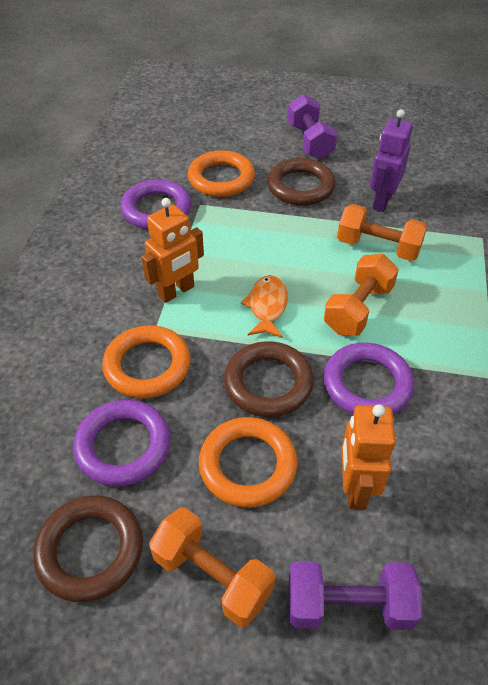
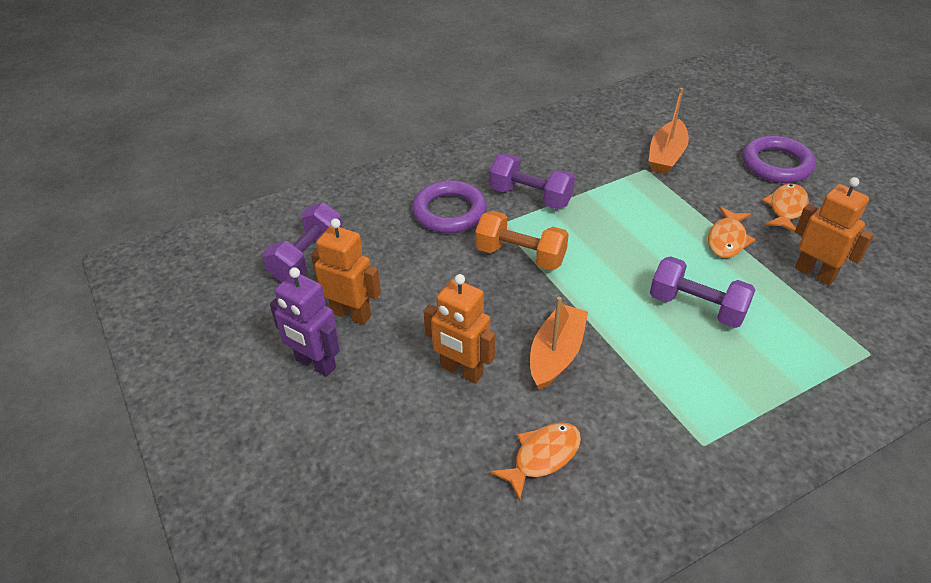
brown ring: [33,495,143,602] [224,341,314,417] [267,158,336,205] = 3 -> none = 0
orange boat: none = 0 -> [530,297,588,390] [648,88,689,174] = 2
orange dumbbell: [149,508,275,627] [324,254,399,336] [337,204,427,261] = 3 -> [475,210,569,271] = 1
orange fish: [241,275,288,338] = 1 -> [490,422,581,501] [708,206,756,258] [762,183,809,233] = 3
orange ring: [102,325,191,399] [188,150,255,197] [199,417,298,507] = 3 -> none = 0
orange robot: [142,198,204,303] [342,404,396,510] = 2 -> [311,218,381,325] [423,274,495,384] [795,177,874,286] = 3
purple dumbbell: [287,94,337,159] [289,561,422,630] = 2 -> [263,203,342,282] [489,154,575,209] [650,256,755,328] = 3
purple ring: [73,400,171,486] [120,179,191,229] [324,343,414,415] = 3 -> [412,180,487,233] [742,135,816,183] = 2

